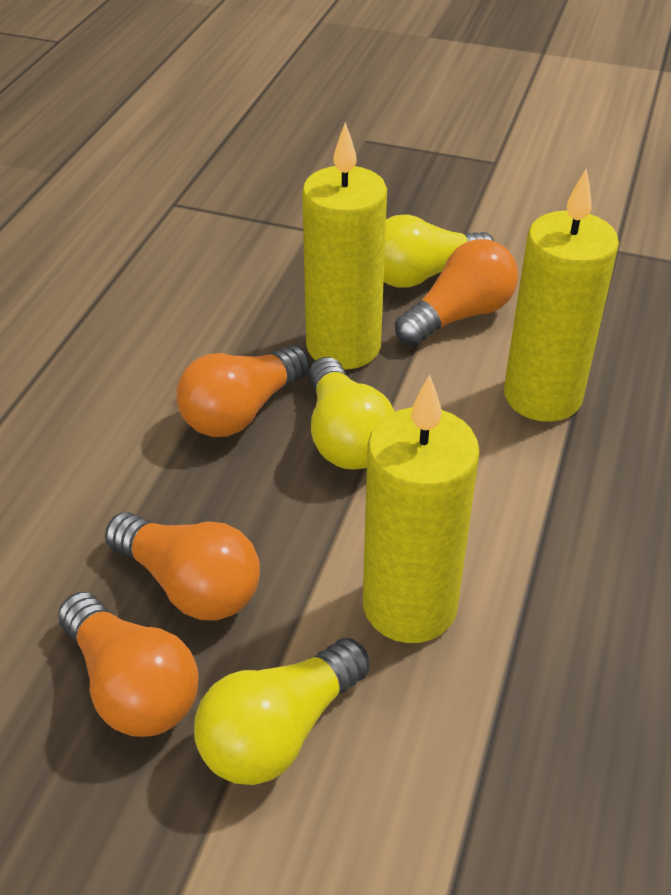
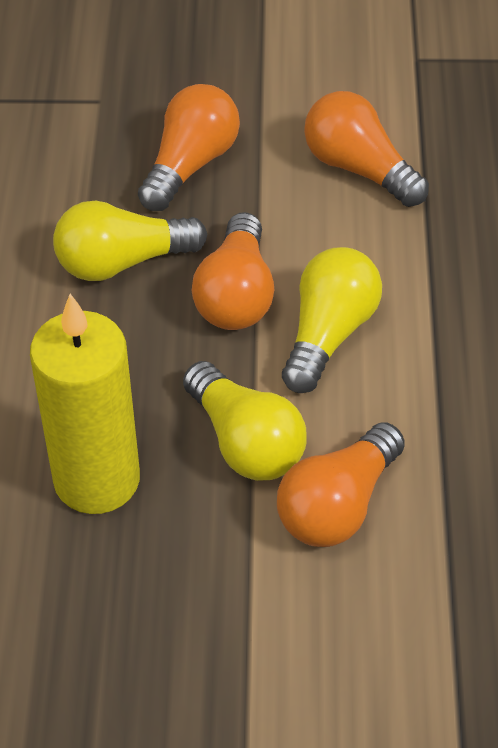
yellow candle: [302,122,387,370] [363,374,480,643] [504,168,619,422] = 3 -> [30,294,140,514] = 1

